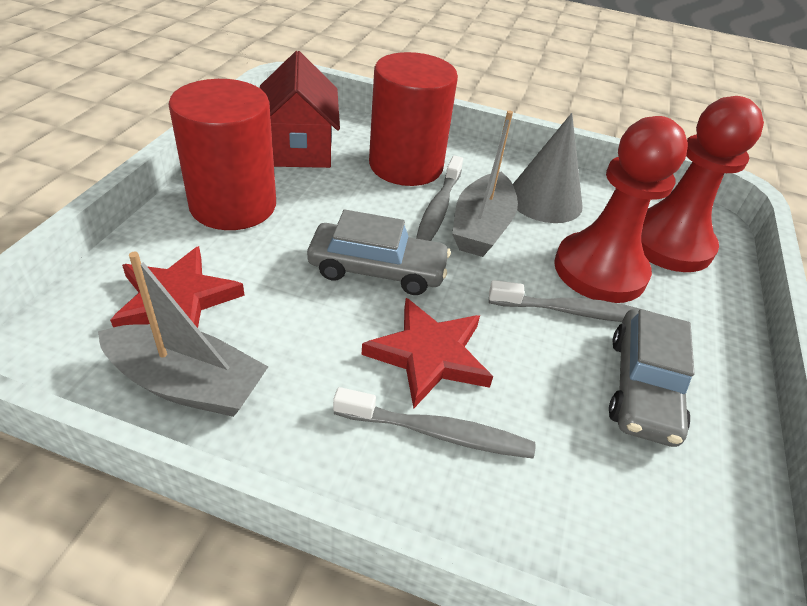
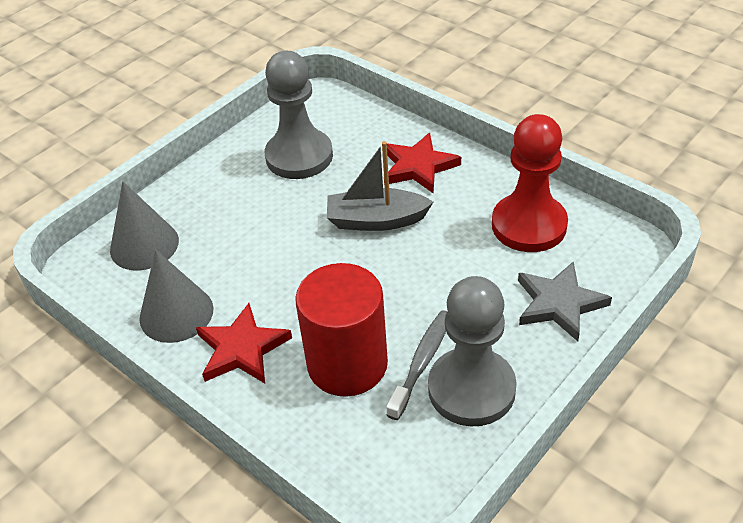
grey boat: [98,252,268,417] [452,111,518,257] = 2 -> [327,141,433,231] = 1
grey car: [307,210,451,295] [609,309,695,447] = 2 -> none = 0
grey cone: [513,113,583,223] = 1 -> [110,181,179,271] [139,250,214,343] = 2
grey pawn: none = 0 -> [265,51,333,179] [428,276,517,426] = 2
grey star: none = 0 -> [518,261,612,341] = 1
grey toothbrush: [333,387,536,459] [416,156,463,241] [489,280,651,322] = 3 -> [386,310,447,420] = 1
red cylinder: [168,79,276,230] [369,52,458,186] = 2 -> [295,263,388,397] = 1
red house: [260,51,340,168] = 1 -> none = 0
red pawn: [554,116,688,303] [641,96,764,272] = 2 -> [492,114,568,252] = 1

